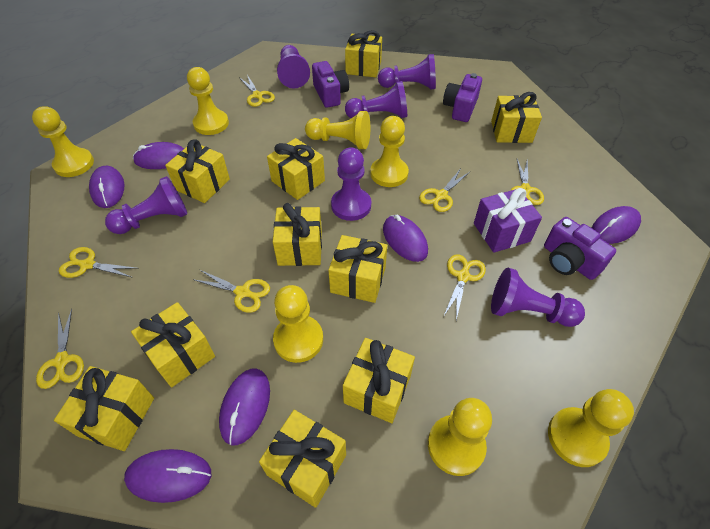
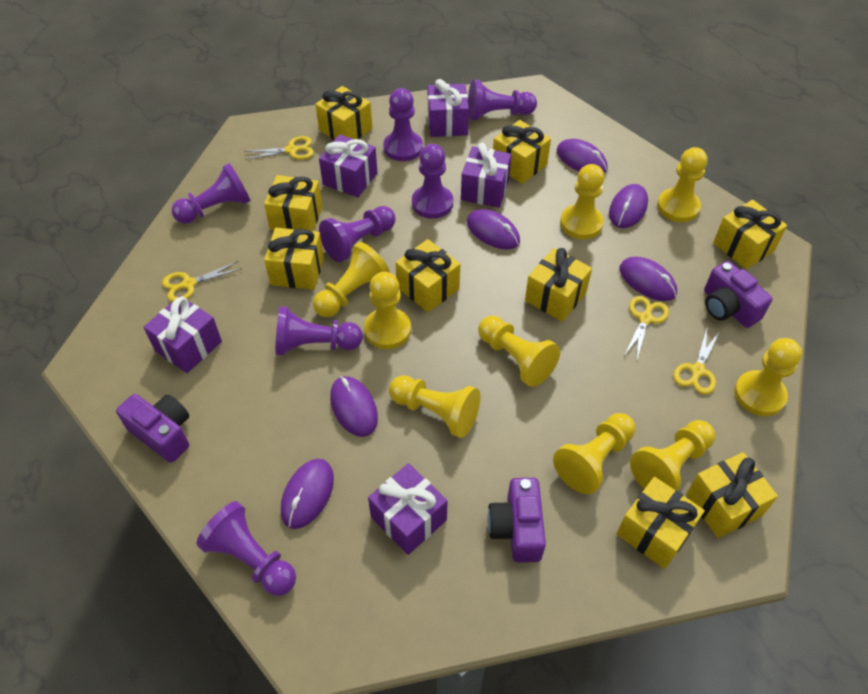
purple gift: [474,188,542,253] = 1 -> [144,296,222,373] [319,135,378,197] [368,463,448,555] [428,79,469,137] [461,143,512,208] = 5
purple pawn: [105,176,187,234] [277,45,310,88] [331,148,371,221] [345,81,407,118] [378,54,436,90] [491,267,585,327] = 6 -> [172,163,251,224] [196,501,296,596] [276,307,363,355] [319,206,396,262] [383,88,423,161] [412,144,453,219] [468,80,537,120] = 7
yellow gift: [54,366,154,451] [131,302,215,387] [165,139,230,203] [259,410,346,508] [267,138,325,200] [273,203,322,266] [328,235,387,303] [343,338,415,423] [345,30,382,77] [491,92,542,143] = 10 -> [264,175,323,231] [264,228,324,290] [315,86,372,140] [395,239,460,312] [493,120,551,184] [525,248,592,322] [617,477,705,569] [686,452,778,538] [713,200,787,269] = 9
yellow pawn: [32,106,94,177] [187,67,229,135] [273,285,323,363] [305,111,370,149] [370,116,409,187] [428,398,492,476] [548,389,634,467] = 7 -> [313,242,390,317] [364,272,411,349] [389,376,480,438] [478,316,560,387] [553,413,635,494] [560,164,605,239] [630,420,715,491] [657,147,708,222] [734,338,802,416] = 9
yellow scissors: [36,309,84,389] [59,247,137,278] [192,270,270,313] [239,75,275,107] [419,168,470,212] [444,254,486,320] [510,159,544,205] = 7 -> [162,261,241,302] [244,136,314,160] [624,296,669,359] [673,328,720,395] = 4

